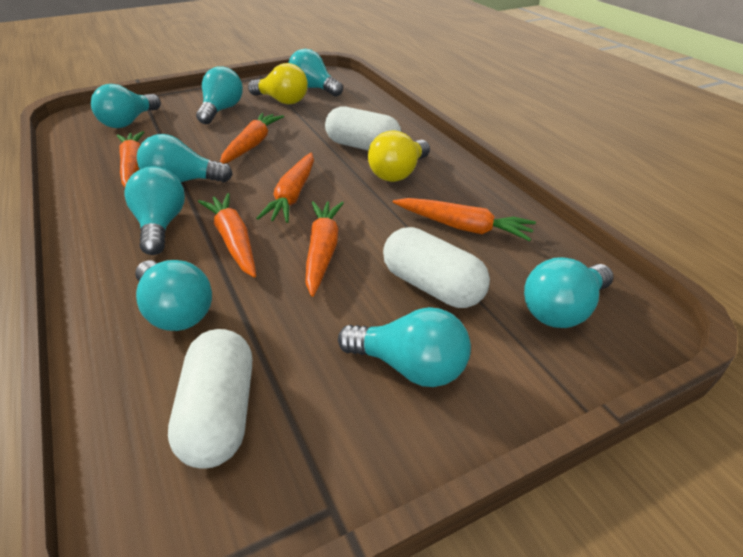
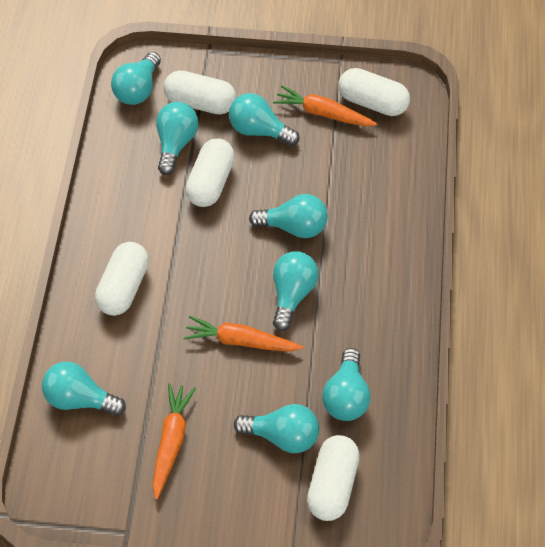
orange carrot: [117,131,144,187] [198,193,256,278] [220,113,284,164] [256,153,314,223] [305,201,344,297] [393,198,536,241] = 6 -> [153,383,196,500] [183,316,303,352] [273,85,378,126] = 3
white capsule: [168,329,252,468] [325,106,401,151] [383,227,490,308] = 3 -> [95,242,149,316] [164,70,236,115] [185,139,235,207] [307,435,360,521] [338,68,410,116] = 5
yellow light bulb: [248,63,308,104] [368,130,430,182] = 2 -> none = 0

